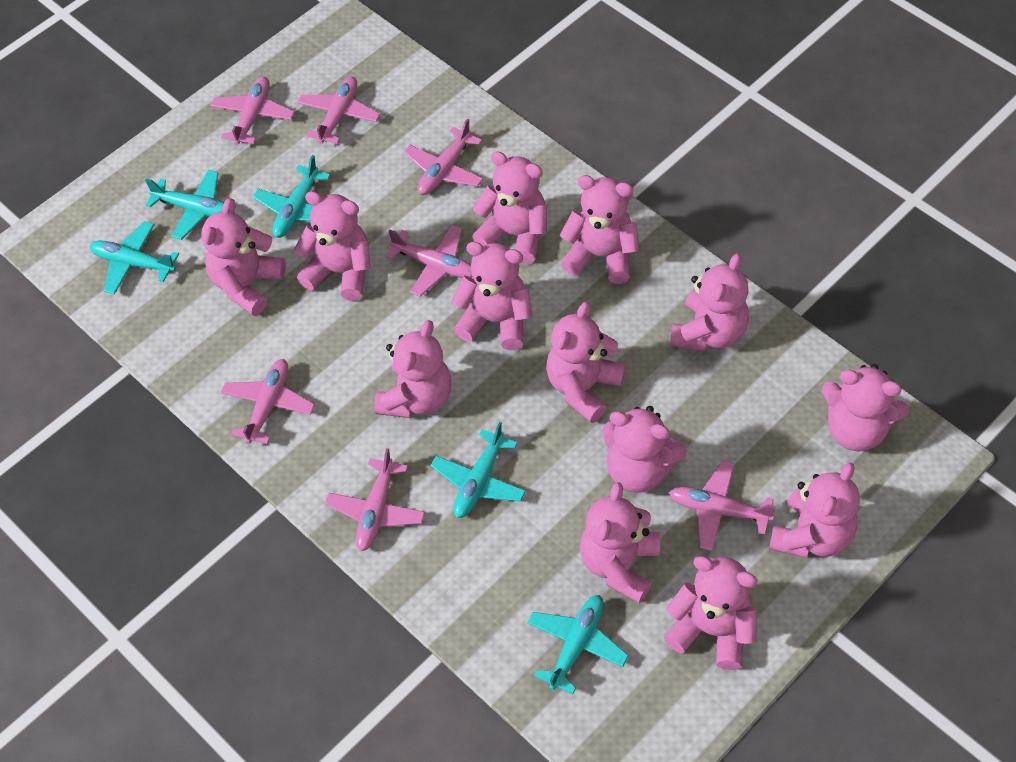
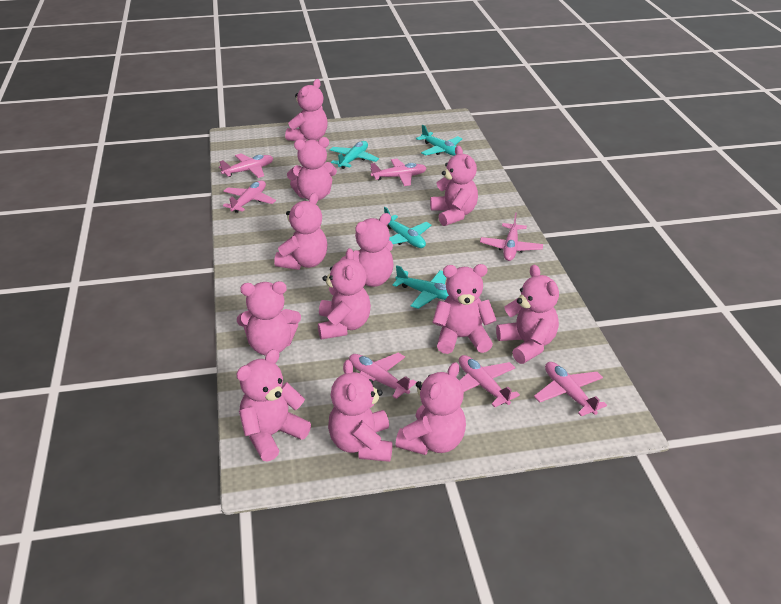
pink teddy bear: [201,198,286,316] [294,191,371,301] [374,320,451,418] [451,242,532,350] [472,151,547,264] [546,302,626,423] [559,175,639,284] [580,482,660,603] [602,406,688,493] [664,556,757,670] [670,254,749,351] [769,463,860,558] [821,364,909,452] = 13 -> [236,349,311,461] [237,281,301,356] [274,193,328,270] [285,79,328,142] [287,137,337,200] [318,248,371,340] [328,360,393,462] [340,213,394,287] [395,362,466,455] [430,145,478,226] [432,264,497,354] [496,265,559,364] = 12
turquoise plane: [89,221,179,295] [145,170,235,240] [253,155,330,238] [431,422,526,518] [527,595,629,694] = 5 -> [330,141,379,169] [384,207,431,248] [392,265,449,309] [416,124,462,156] = 4

